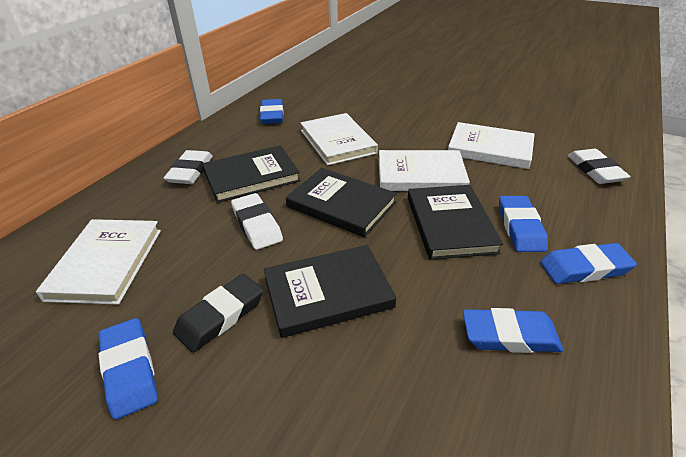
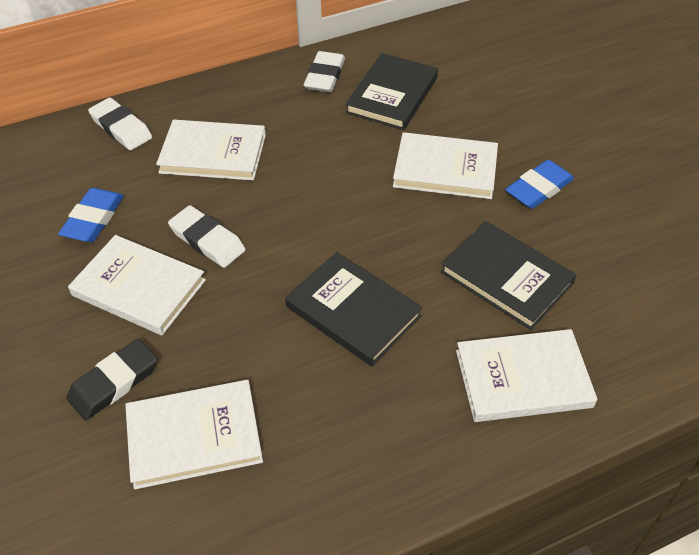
black book: [202,145,300,203] [264,245,396,338] [286,168,397,238] [408,185,503,260] = 4 -> [285,252,422,366] [345,53,438,130] [441,221,577,330] = 3
blue eraser: [98,318,158,420] [260,99,284,124] [463,308,563,353] [499,196,548,252] [540,243,637,284] = 5 -> [58,188,124,242] [505,160,574,209] = 2
white book: [36,219,161,305] [301,113,378,165] [379,150,470,191] [448,122,535,169] = 4 -> [68,235,206,335] [125,380,263,490] [156,120,266,180] [393,132,498,199] [456,329,597,422] = 5

